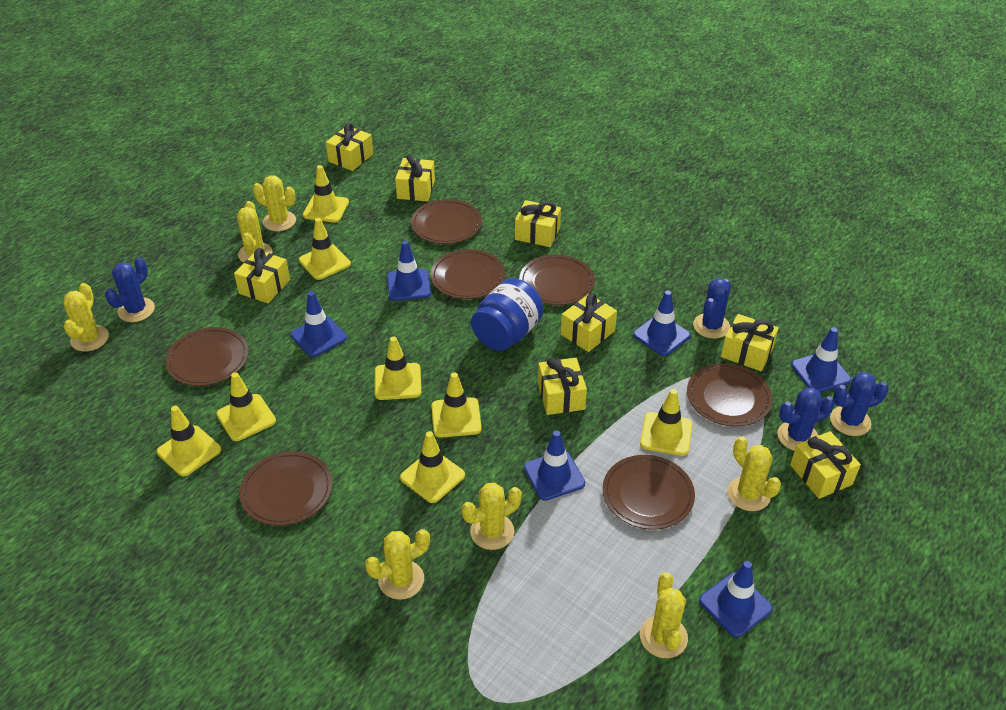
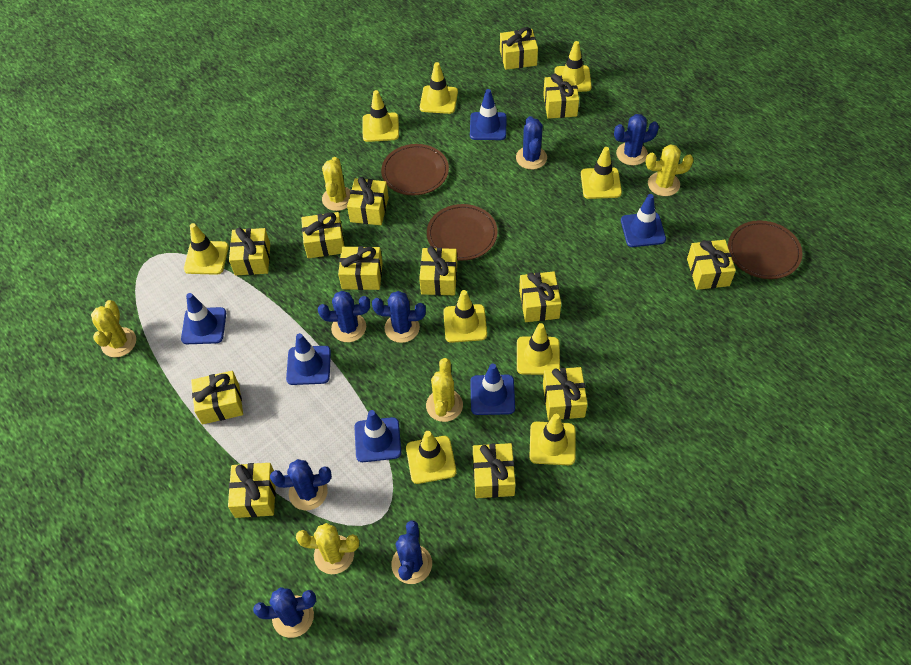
blue cactus: [105,257,155,322] [693,278,731,339] [777,388,835,451] [830,372,889,436] = 4 -> [253,587,316,638] [270,459,332,510] [318,291,370,342] [372,291,426,343] [391,520,432,584] [516,116,547,169] [614,114,659,166] = 7
blue jar: [471,278,544,351] = 1 -> none = 0
brown plate: [165,327,249,386] [239,451,332,526] [411,199,482,244] [430,249,506,299] [519,255,595,305] [602,455,695,529] [687,363,772,427] = 7 -> [381,144,449,195] [427,204,498,261] [728,220,802,279] = 3
yellow cactus: [64,283,109,352] [237,201,273,262] [253,175,296,231] [365,529,430,600] [461,483,522,550] [640,572,688,658] [727,436,781,511] = 7 -> [91,300,136,357] [296,523,359,574] [322,157,351,211] [426,358,463,422] [646,144,693,196] = 5
yellow gift: [234,248,290,303] [326,123,373,171] [395,154,435,202] [515,200,561,247] [538,358,587,415] [561,293,617,352] [721,314,779,371] [790,431,861,499] = 8 -> [191,371,243,424] [228,463,276,518] [229,227,270,275] [301,212,344,258] [338,246,383,290] [347,177,389,225] [419,246,457,295] [473,443,515,498] [500,27,538,70] [519,271,561,322] [543,74,579,119] [543,367,588,420] [687,240,736,290] = 13
yellow traffic cone: [157,406,221,476] [216,372,276,441] [299,218,351,280] [303,165,349,223] [375,336,421,400] [400,431,465,503] [431,372,482,438] [640,389,693,456] = 8 -> [184,223,229,275] [363,90,399,142] [406,431,456,484] [420,62,458,114] [443,290,487,343] [517,323,560,375] [529,414,576,465] [554,41,592,92] [581,147,622,199] = 9

